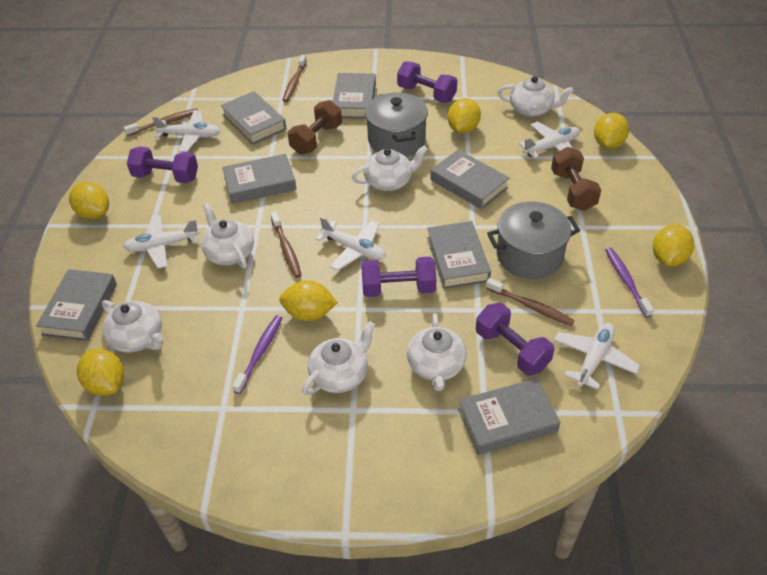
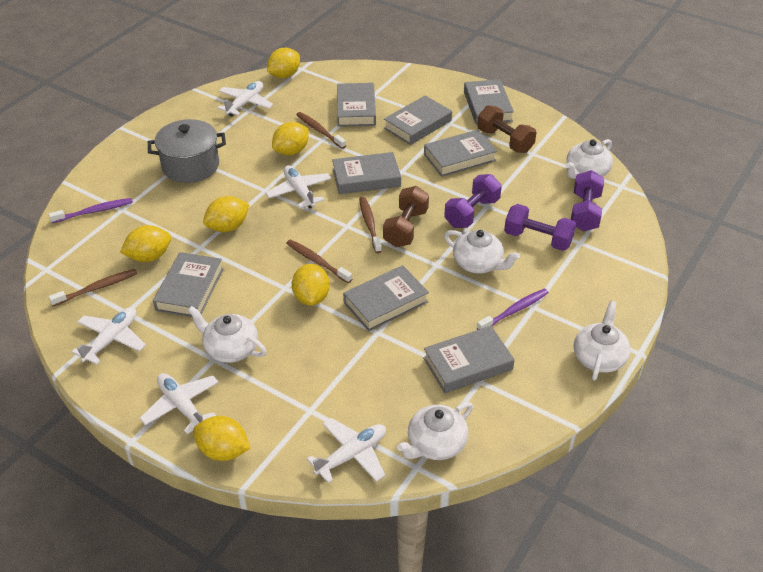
grey book: [36,269,117,341] [221,91,287,145] [222,154,296,204] [333,73,376,118] [427,221,491,289] [431,149,509,209] [458,378,560,455] = 7 -> [153,252,223,317] [332,152,401,194] [337,83,376,127] [343,265,429,331] [384,96,452,145] [423,326,515,393] [424,130,497,177] [464,79,514,125] = 8
grey pot: [365,92,428,156] [487,201,580,279] = 2 -> [148,119,226,183] = 1
purple dumbbell: [127,147,198,183] [361,257,437,297] [397,61,457,103] [476,303,554,375] = 4 -> [444,174,502,228] [504,204,576,251] [571,170,604,232] = 3
white teapot: [102,300,163,353] [201,203,254,269] [302,321,375,395] [352,145,428,191] [407,313,467,391] [498,76,574,117] = 6 -> [188,306,267,363] [397,402,473,460] [444,230,520,274] [566,139,613,179] [573,301,631,381] = 5

